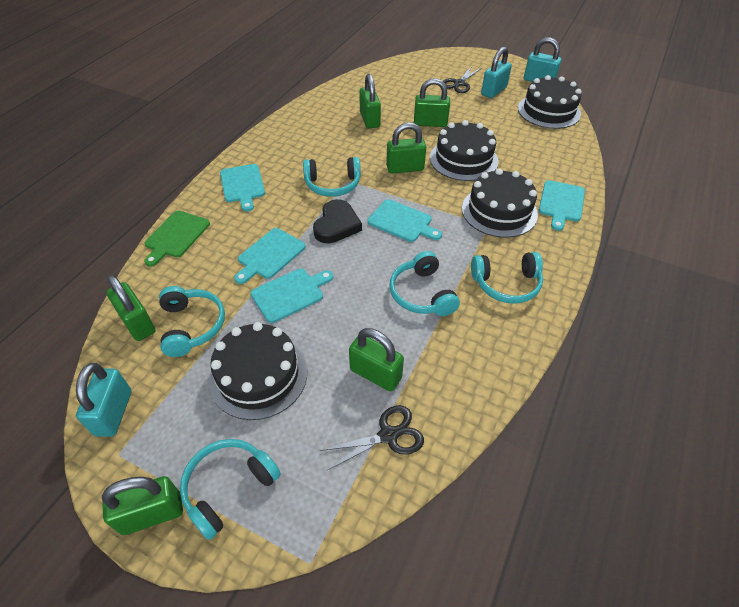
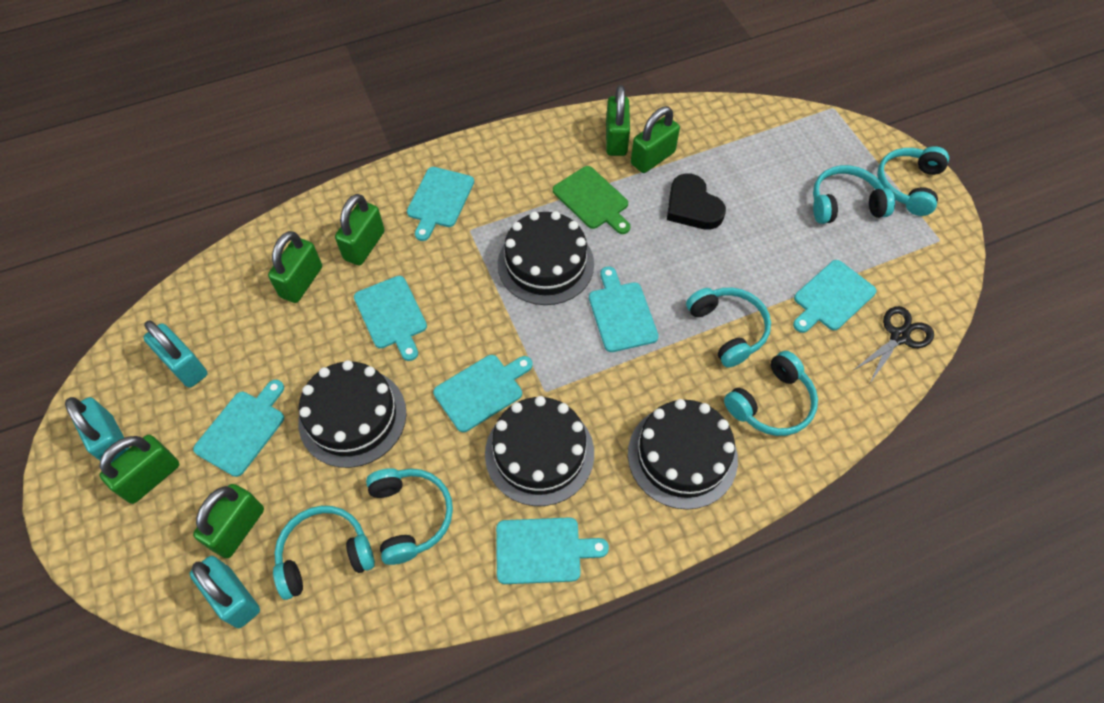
black scissors: [319,405,424,470] [443,66,482,93] = 2 -> [854,306,934,383] = 1
turquoise cutting board: [220,164,265,212] [234,228,306,284] [250,269,333,323] [368,199,442,242] [539,180,585,231] = 5 -> [193,380,284,477] [354,276,427,361] [407,167,474,241] [433,355,533,432] [496,517,609,584] [589,266,659,352] [793,260,876,333] = 7
turquoise headphones: [159,286,225,357] [180,439,281,540] [303,157,361,197] [389,251,460,316] [471,252,543,304] = 5 -> [273,506,375,600] [366,468,453,565] [686,288,771,368] [724,351,818,436] [813,165,895,224] [877,146,949,216] = 6

